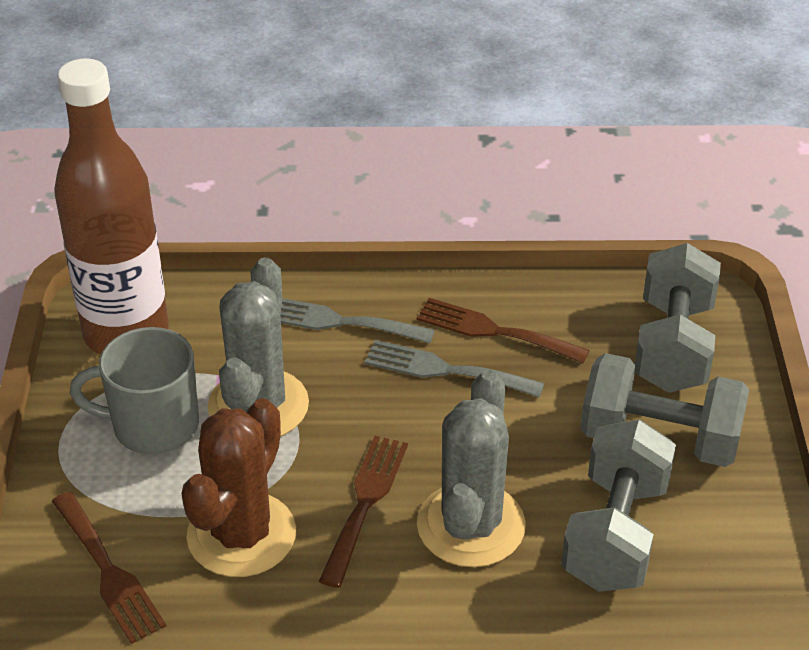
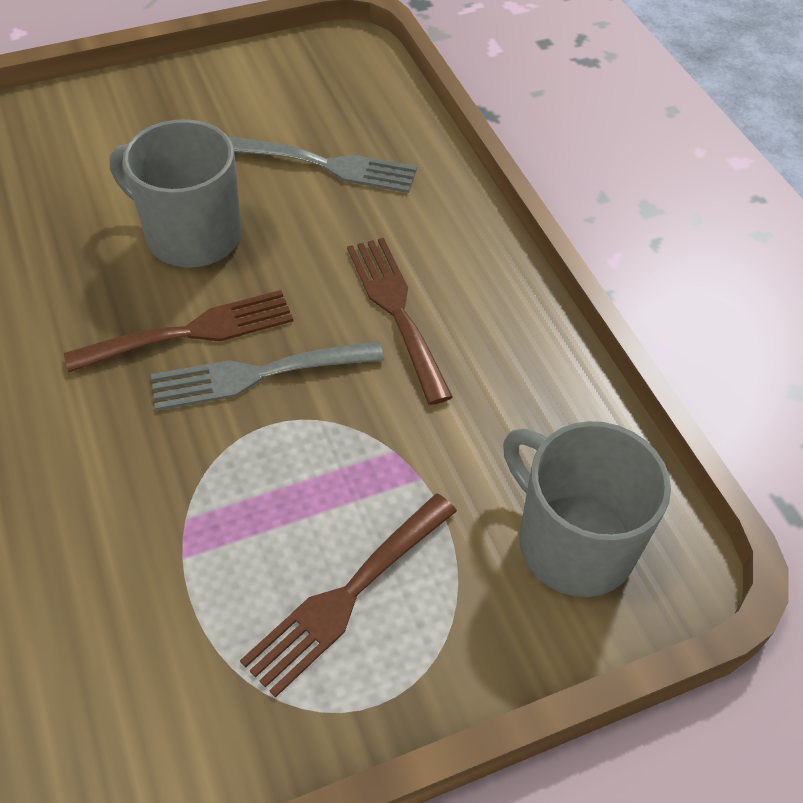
brown bottle: [54,59,169,355] = 1 -> none = 0
brown cactus: [181,398,296,577] = 1 -> none = 0
grey cactus: [207,257,309,437] [417,370,526,567] = 2 -> none = 0
grey dumbbell: [561,419,676,592] [581,353,749,467] [635,243,721,393] = 3 -> none = 0
grey mug: [70,327,199,454] = 1 -> [109,119,242,267] [503,421,671,597] = 2

